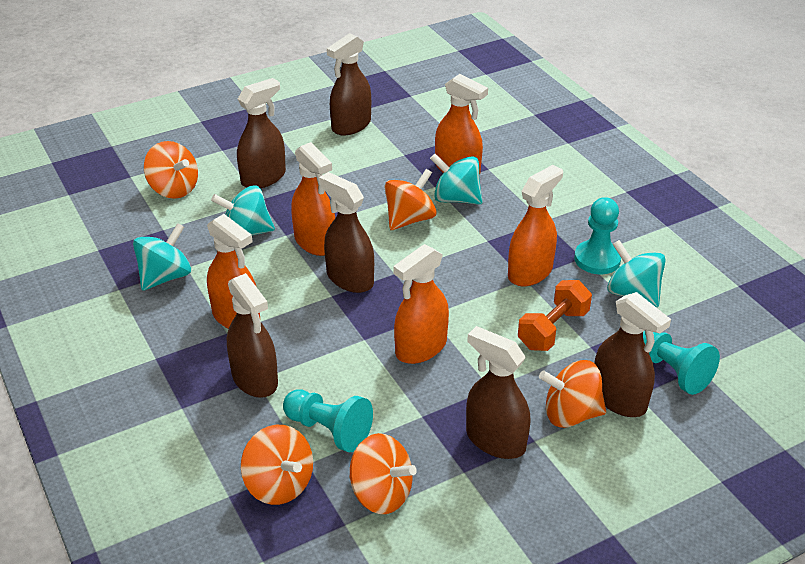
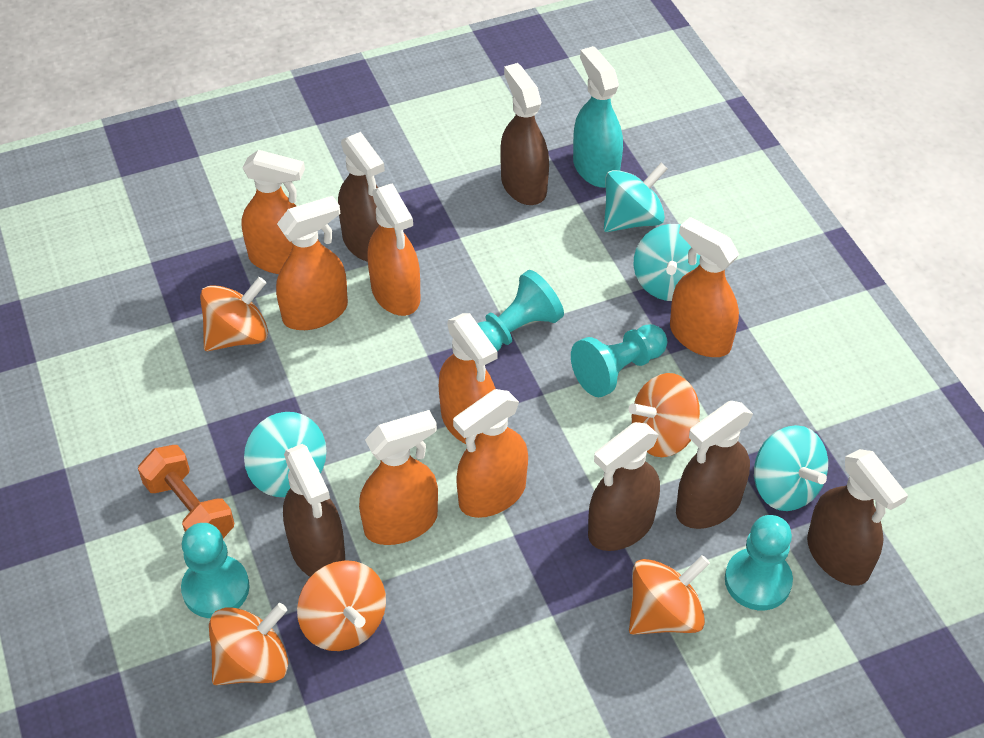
orange spray bottle: [207,214,260,329] [291,142,335,256] [394,244,449,364] [435,74,488,175] [508,165,563,286] = 5 -> [241,150,305,274] [276,196,348,330] [359,410,438,545] [368,183,420,316] [439,313,497,444] [453,389,528,518] [670,217,739,357] = 7
turquoise pawn: [283,390,373,452] [574,197,621,274] [643,331,720,395] = 3 -> [181,523,250,618] [477,270,564,351] [571,324,667,397] [725,515,793,610] = 4
turquoise spray bottle: none = 0 -> [573,46,623,188] = 1

